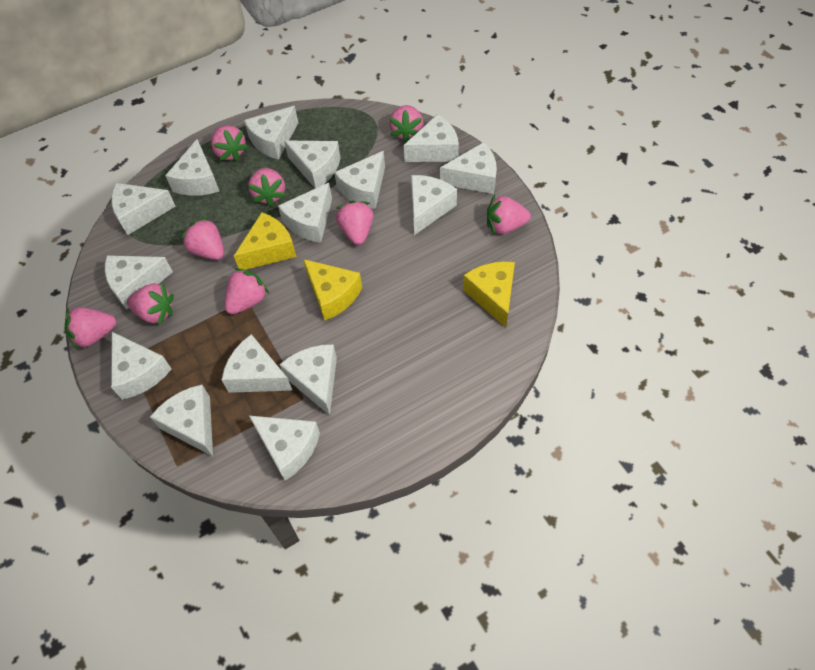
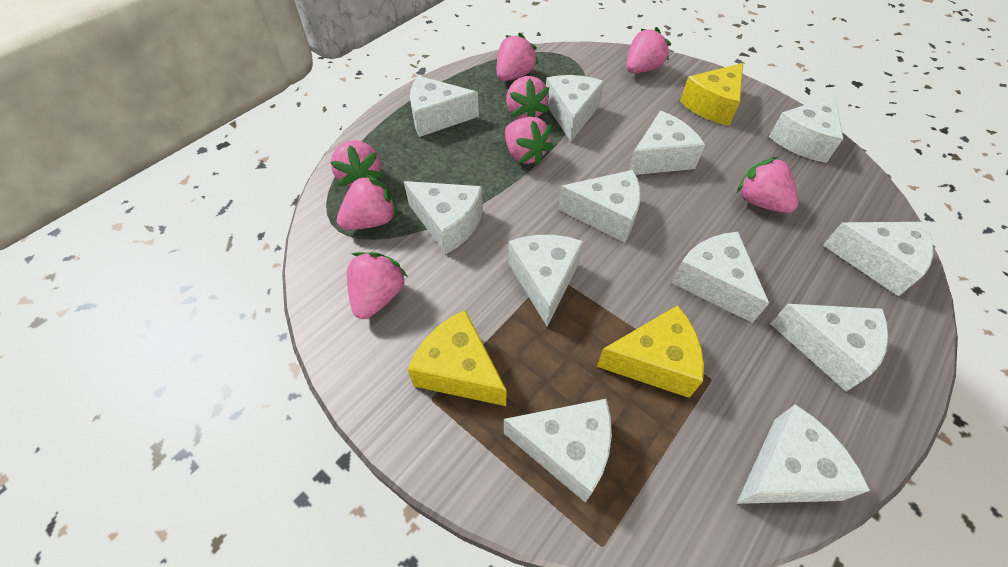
pink strawberry: [65,307,116,349] [127,283,174,325] [181,217,224,260] [211,125,249,161] [225,268,269,314] [248,168,286,207] [336,200,373,245] [389,105,424,143] [487,195,531,235] = 9 -> [330,140,383,187] [337,174,398,230] [347,252,408,319] [497,33,538,81] [505,117,553,166] [506,76,549,119] [627,27,671,73] [737,157,798,213] = 8
white cheese: [105,255,173,310] [111,183,176,235] [111,332,171,400] [150,385,213,456] [165,139,219,196] [222,334,293,393] [244,106,298,160] [249,416,320,481] [278,183,332,243] [279,344,337,415] [284,140,341,189] [334,151,385,209] [404,114,459,162] [411,175,457,235] [440,142,497,194] = 15 -> [404,181,483,254] [410,76,479,137] [504,399,612,503] [508,235,584,326] [546,75,604,142] [558,170,641,242] [628,111,705,175] [671,232,769,323] [736,404,870,504] [769,95,843,163] [770,304,888,392] [823,222,933,296] = 12

